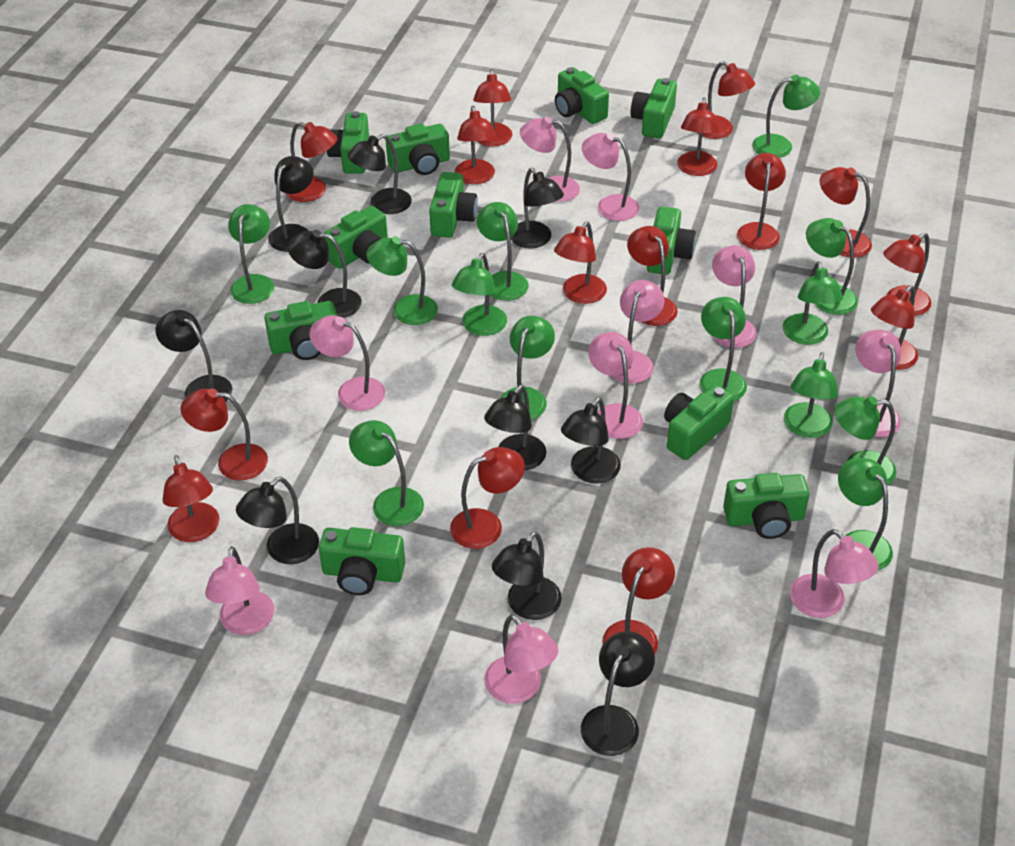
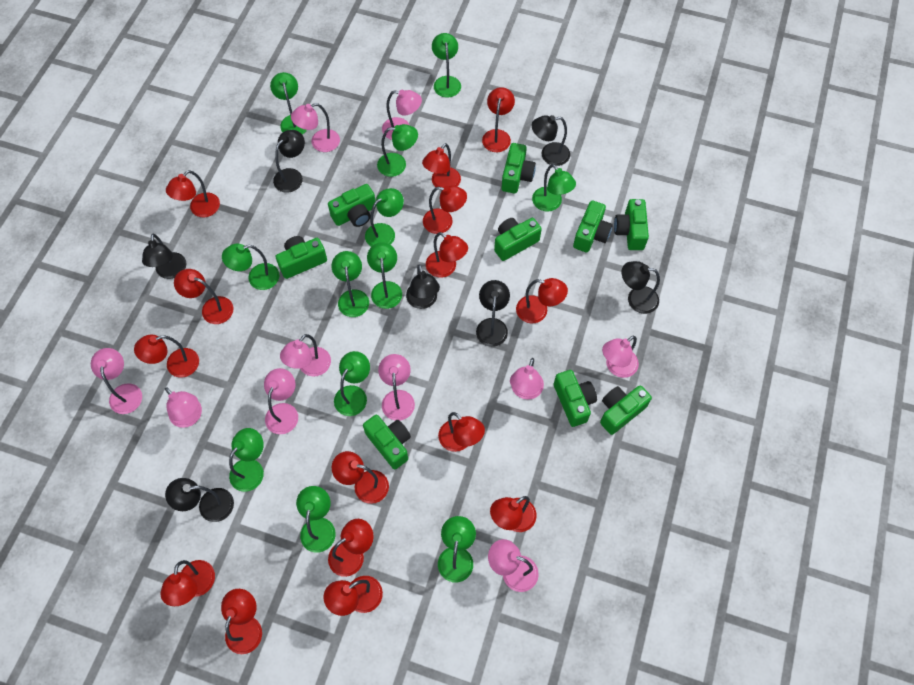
black lamp: [156,310,232,402] [236,477,319,564] [268,156,313,252] [288,230,362,318] [347,134,412,214] [484,385,547,471] [492,532,562,620] [511,168,564,249] [561,397,621,484] [581,631,655,756] = 10 -> [142,234,187,279] [165,478,234,522] [273,130,305,193] [406,264,440,309] [476,280,510,347] [531,115,570,166] [622,261,660,314] = 7
green camera: [264,301,337,360] [319,527,405,595] [323,206,388,269] [327,111,369,174] [386,124,450,175] [429,172,478,238] [555,67,609,124] [630,78,677,139] [647,207,696,275] [664,385,734,460] [723,473,810,539] = 11 -> [276,236,327,279] [328,184,376,227] [363,415,411,469] [494,218,542,261] [502,143,536,193] [554,370,597,427] [573,201,613,252] [600,385,652,435] [614,199,649,250] = 9
green lamp: [228,204,274,304] [349,420,424,526] [366,236,438,325] [452,253,507,336] [477,202,528,301] [501,316,555,420] [699,297,747,401] [752,75,820,158] [782,261,843,345] [784,352,838,438] [806,218,858,315] [834,396,896,485] [838,458,893,570] = 13 -> [222,243,279,290] [229,428,264,492] [270,72,307,134] [296,486,336,553] [332,251,369,317] [334,351,370,416] [365,188,404,247] [367,242,402,309] [377,124,418,177] [432,33,461,98] [438,516,476,583] [532,164,576,211] = 12

